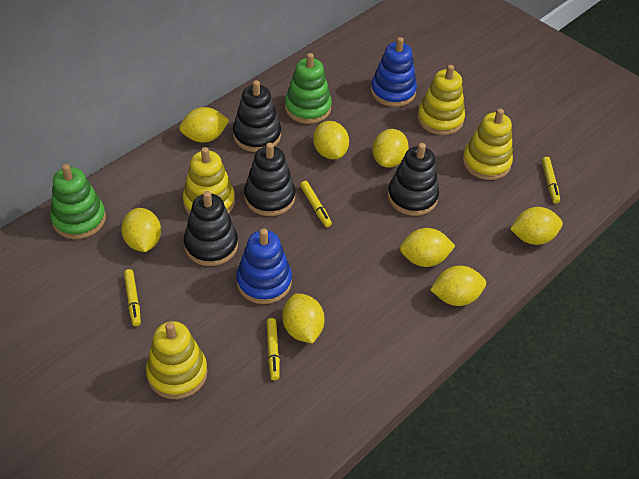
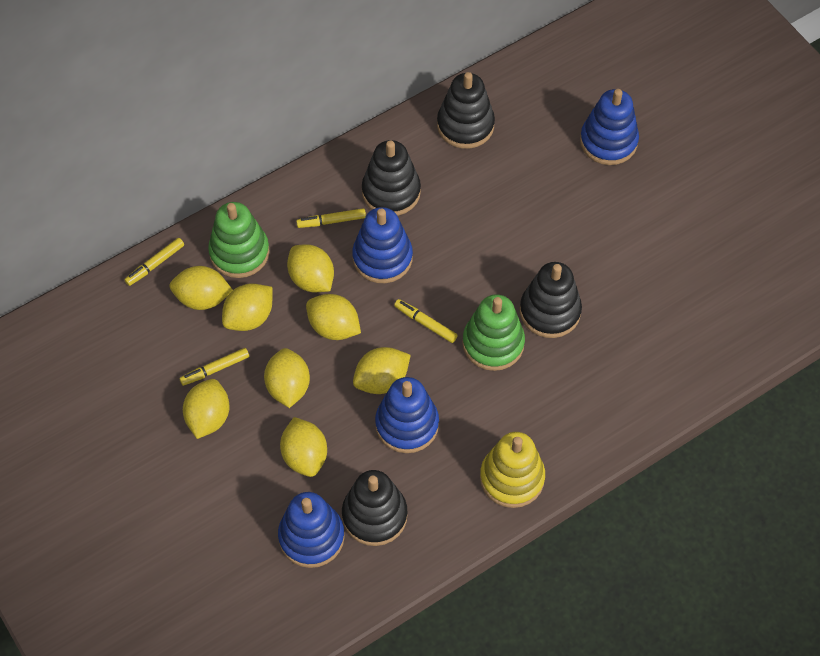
blue stacking toy: [236,228,292,304] [371,37,417,107] = 2 -> [278,492,345,568] [352,207,413,283] [375,377,439,453] [580,89,639,165] = 4
yellow stacking toy: [146,321,208,399] [183,147,235,215] [417,65,465,135] [462,108,513,180] = 4 -> [480,432,545,508] = 1

